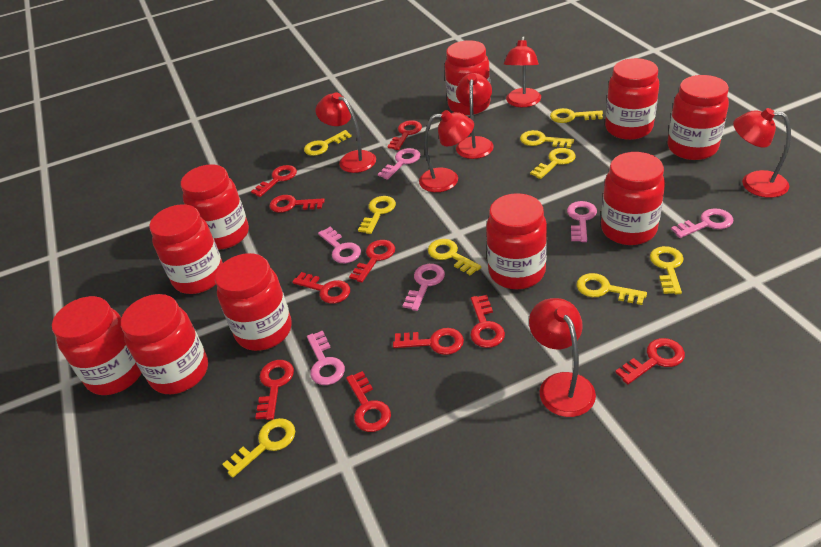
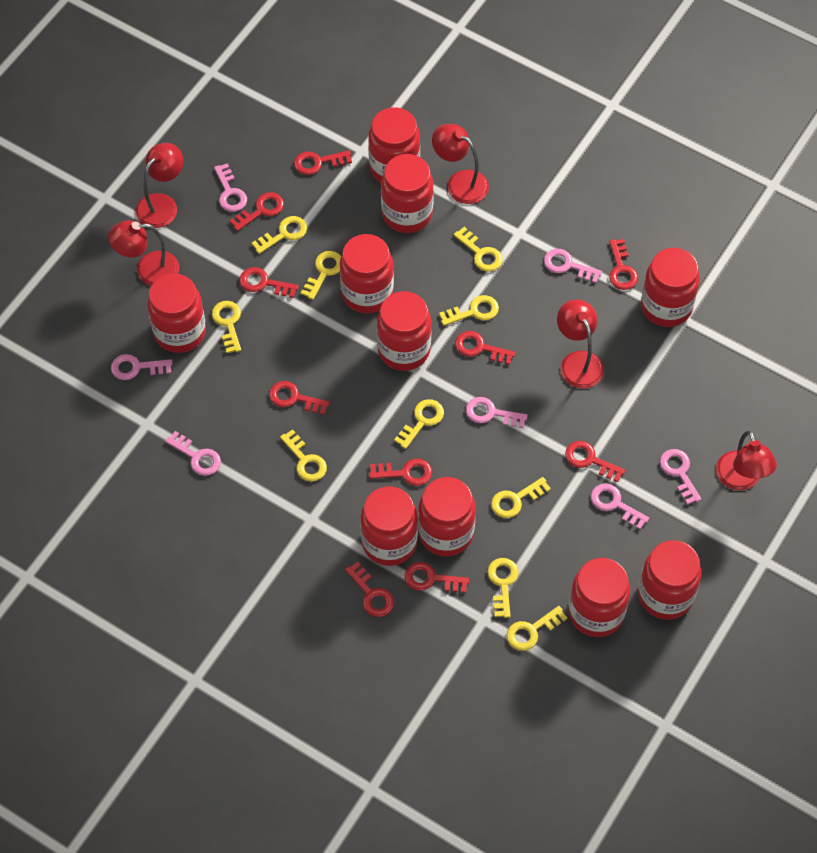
pink key: [307,330,345,385] [318,227,361,263] [378,148,420,180] [403,264,445,311] [567,201,597,242] [671,208,733,238] = 6 -> [111,354,172,380] [165,431,221,476] [214,163,247,212] [466,397,528,428] [544,249,602,283] [591,483,649,529] [660,449,701,505] = 7
red lamp: [316,92,376,173] [419,110,474,192] [456,73,494,159] [504,36,541,107] [529,298,596,417] [733,108,791,198] = 6 -> [108,220,179,286] [136,143,183,228] [432,124,489,204] [557,299,604,388] [716,431,777,490] = 5
yellow key: [223,418,295,478] [304,130,352,156] [358,196,396,234] [428,239,481,276] [520,130,574,148] [530,148,576,179] [550,108,603,123] [576,273,647,305] [650,246,684,294] = 9 -> [212,301,241,353] [252,216,307,254] [280,429,327,482] [301,251,341,300] [394,399,444,449] [439,295,499,326] [454,227,503,272] [487,558,519,618] [491,477,551,518] [506,606,567,651] = 10

